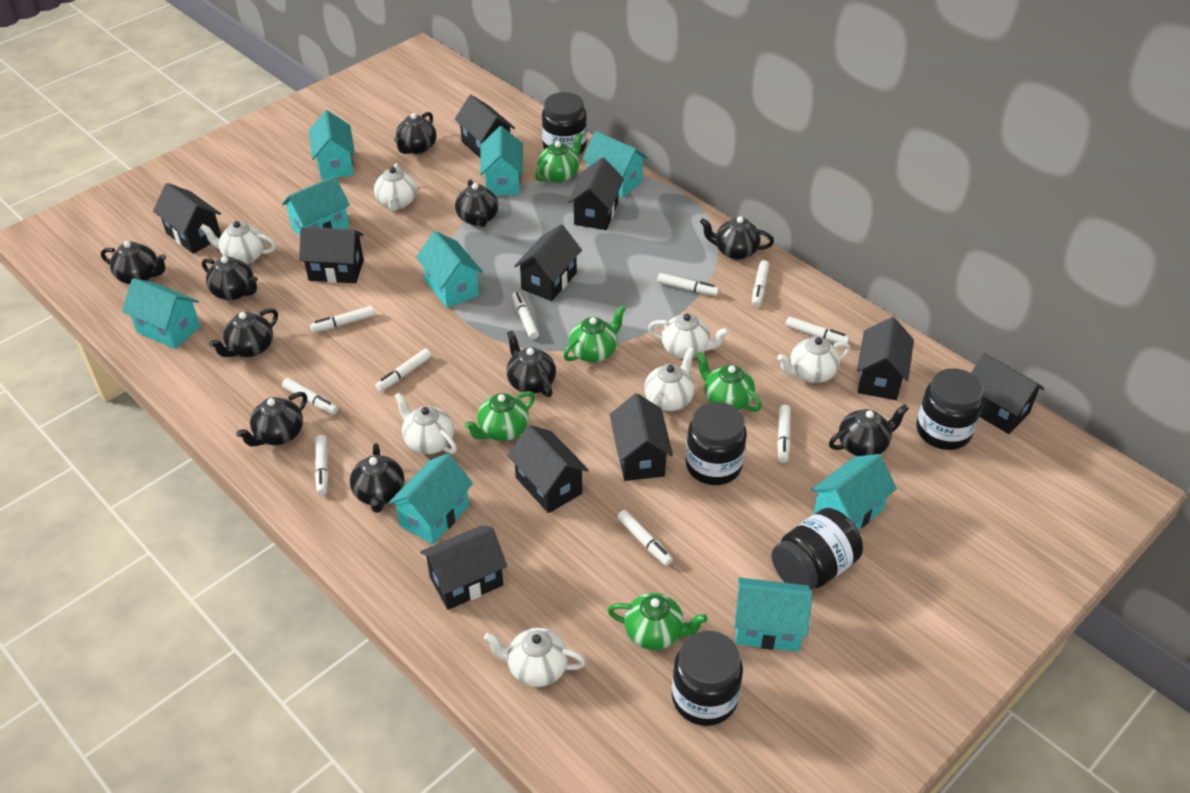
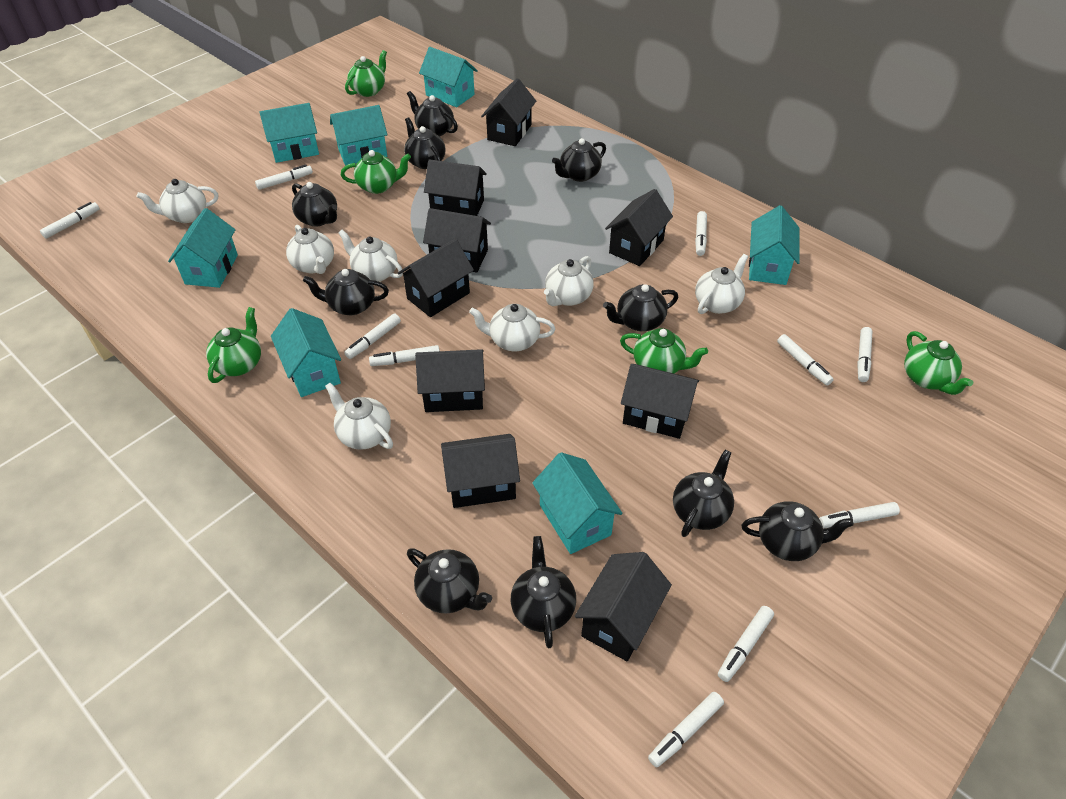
black house: [153,183,221,254] [299,227,364,283] [420,525,507,610] [454,95,515,158] [507,425,589,513] [514,224,582,301] [568,157,624,230] [610,393,673,481] [857,317,914,400] [971,353,1044,434] = 10 -> [397,239,474,317] [415,349,485,412] [423,208,491,272] [424,159,487,216] [441,434,520,508] [481,78,536,146] [575,552,672,661] [605,189,673,266] [621,364,699,439] = 9
black jar: [542,92,587,155] [672,631,743,726] [686,402,747,485] [771,508,863,590] [917,368,983,450] = 5 -> none = 0
turquoise house: [122,278,200,349] [282,176,350,236] [309,110,355,180] [388,453,473,545] [416,231,483,308] [480,126,523,195] [582,131,648,197] [734,577,812,652] [811,454,897,530] = 9 -> [168,208,238,288] [259,103,319,163] [271,308,341,397] [330,105,388,166] [419,47,478,107] [532,452,622,554] [749,205,800,285] = 7

